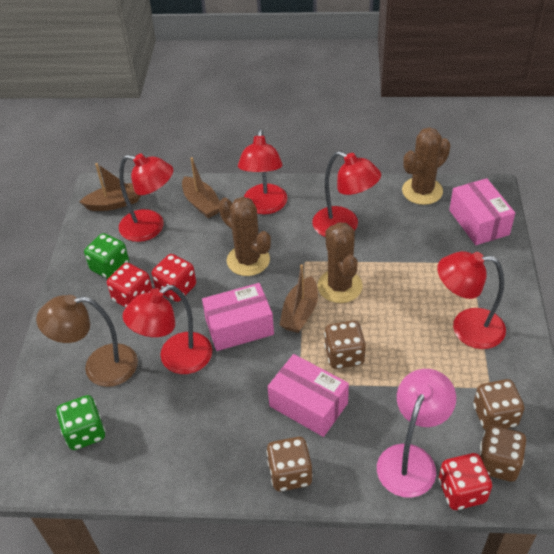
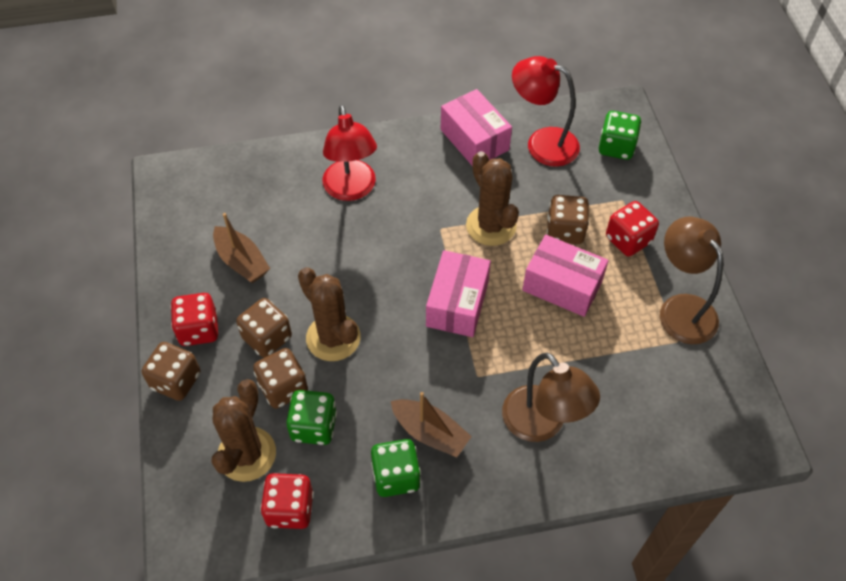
brown boat: [79,163,141,211] [182,157,220,218] [280,264,318,333] = 3 -> [213,213,270,283] [391,392,472,457] = 2
brown lamp: [36,295,138,387] = 1 -> [502,352,600,442] [660,217,723,344] = 2
green dice: [56,395,105,450] [84,233,129,279] = 2 -> [286,390,337,445] [371,439,421,497] [599,111,642,160] = 3
pink lamp: [377,369,456,498] = 1 -> none = 0
red lamp: [119,154,173,242] [123,285,212,374] [238,129,287,214] [312,151,381,237] [437,251,506,349] = 5 -> [322,105,377,201] [512,56,580,167] = 2

